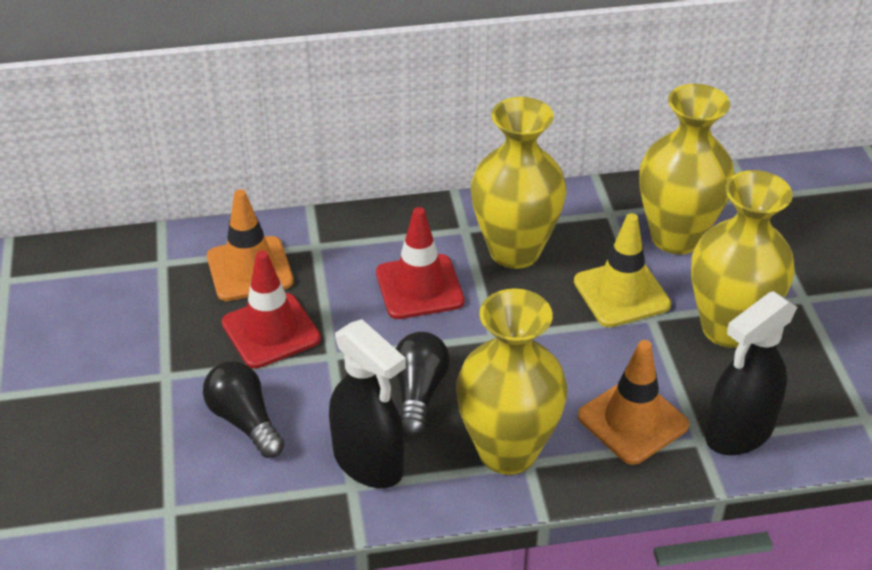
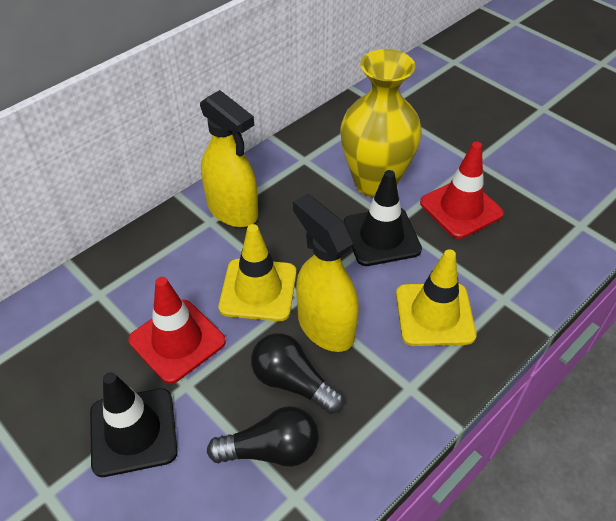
black spray bottle: [329,319,406,488] [705,291,798,455] = 2 -> none = 0
black traffic cone: none = 0 -> [90,372,177,477] [343,170,422,266] = 2
orange traffic cone: [207,189,294,301] [578,340,689,465] = 2 -> none = 0
yellow spray bottle: none = 0 -> [200,90,258,227] [293,194,359,352] = 2
yellow traffic cone: [574,213,671,327] = 1 -> [219,224,296,321] [396,249,476,346] = 2
yellow vase: [456,288,568,475] [471,97,566,269] [639,84,735,254] [691,170,795,348] = 4 -> [340,49,422,198] = 1

